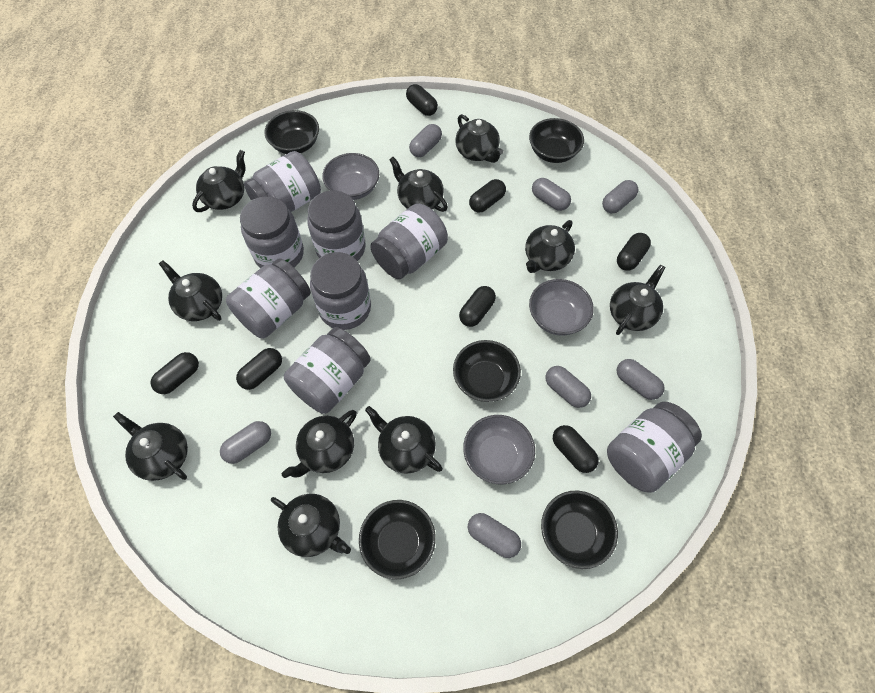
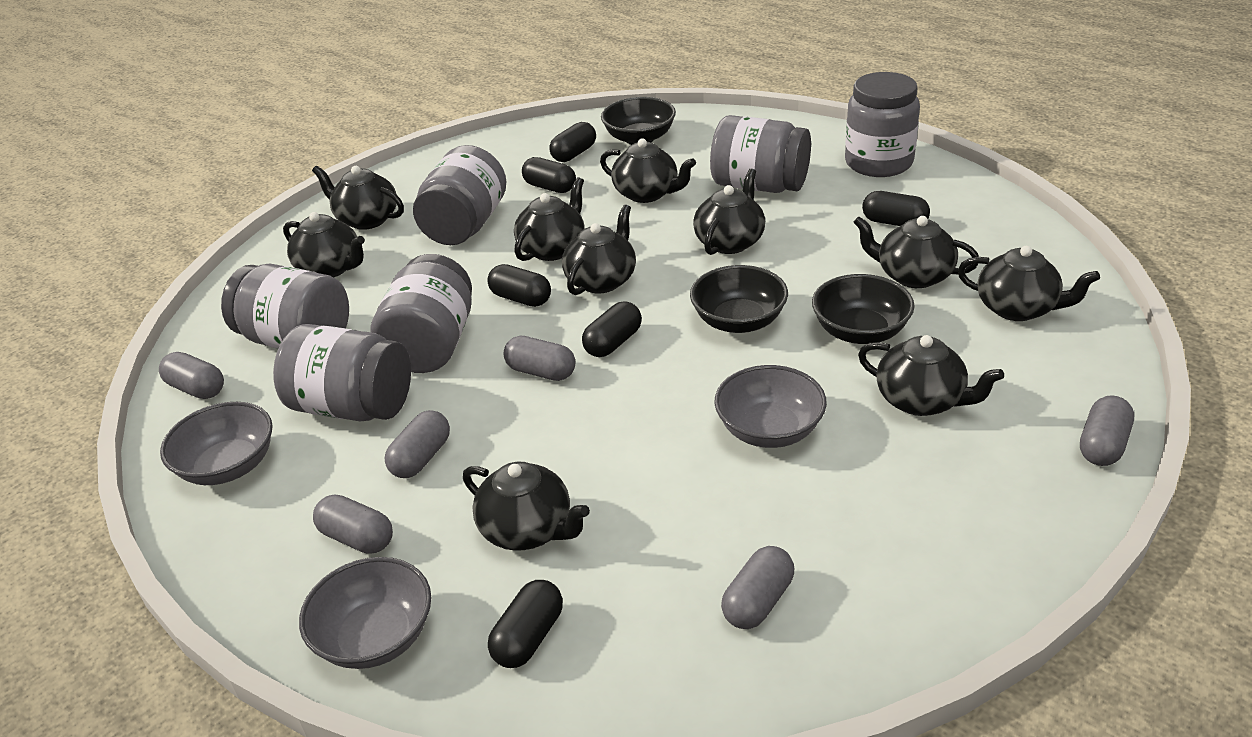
black bowl: [265,110,319,154] [359,500,436,579] [453,340,521,402] [529,118,584,163] [541,491,618,569] = 5 -> [601,97,676,145] [690,265,788,333] [812,274,915,344] = 3
black capsule: [150,352,199,394] [236,348,282,390] [406,84,438,116] [459,286,496,327] [469,179,506,213] [553,425,599,473] [617,233,651,271] = 7 -> [487,264,551,307] [488,580,563,668] [522,157,576,193] [549,122,596,162] [582,301,642,357] [862,191,930,226] = 6
grey capsule: [220,421,271,464] [409,124,442,157] [468,513,521,558] [532,178,571,211] [545,366,591,408] [602,180,638,213] [617,359,665,400] = 7 -> [159,352,224,399] [313,495,393,554] [384,410,450,478] [503,336,575,381] [721,546,794,629] [1080,395,1134,466] = 6
grey jar: [226,258,311,338] [240,196,304,268] [244,151,321,212] [284,327,371,414] [307,191,366,261] [310,252,371,330] [370,203,448,279] [607,402,702,493] = 8 -> [221,264,349,349] [273,324,411,421] [370,254,472,373] [413,145,506,245] [710,115,811,193] [845,72,920,177] = 6

